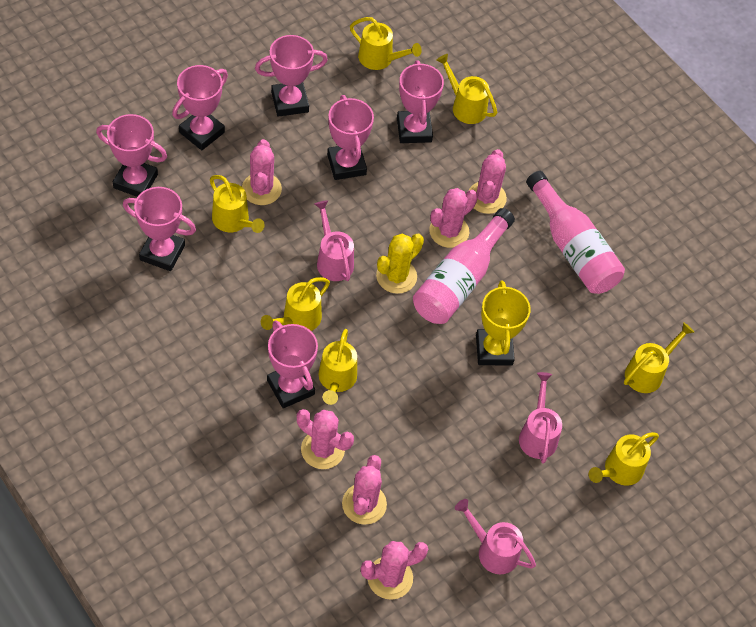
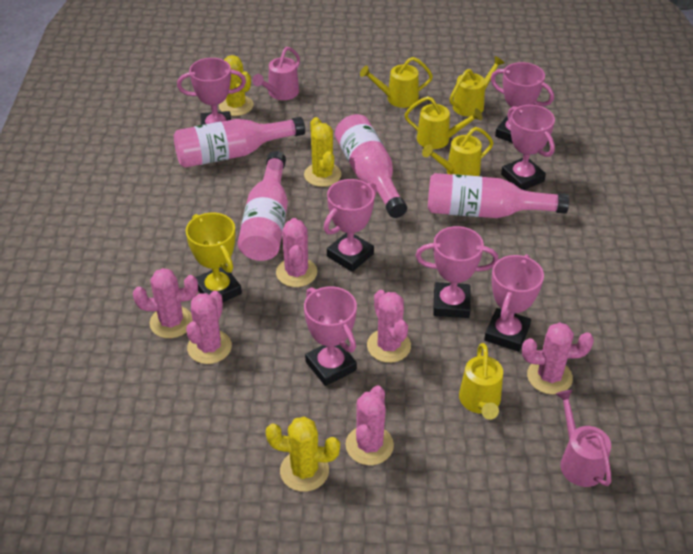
pink bottle: [413,208,515,324] [526,171,625,294] = 2 -> [174,117,305,168] [238,151,288,261] [335,114,407,218] [428,173,569,218] = 4
pink watering can: [315,200,354,281] [455,499,536,574] [519,372,562,463] = 3 -> [252,47,300,100] [556,390,611,487] = 2
yellow cactus: [376,234,424,294] = 1 -> [219,55,253,116] [266,417,340,492] [304,117,341,187] = 3
yellow watering can: [210,175,265,233] [261,277,330,331] [319,329,357,405] [350,17,422,70] [436,54,497,124] [588,432,659,486] [624,322,694,393] = 7 -> [360,57,433,108] [404,96,482,149] [422,127,493,176] [450,56,504,117] [459,343,503,420] = 5

